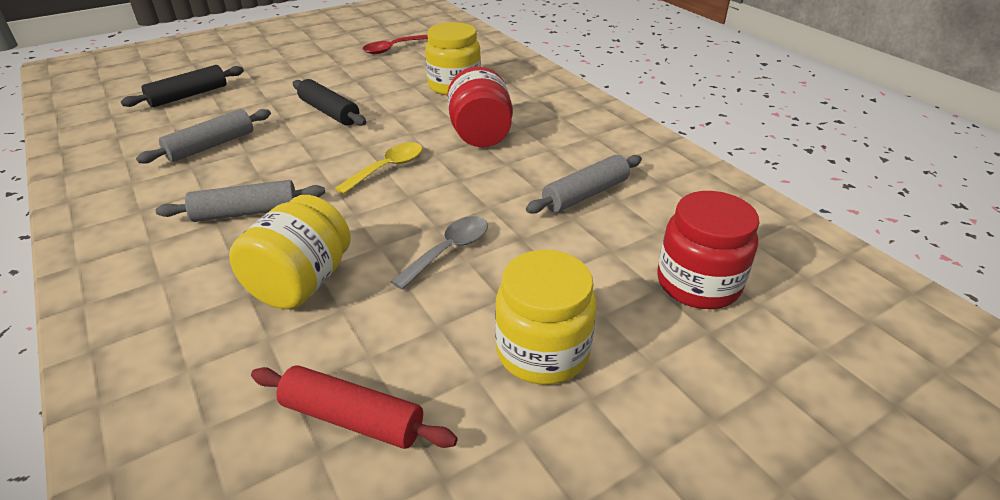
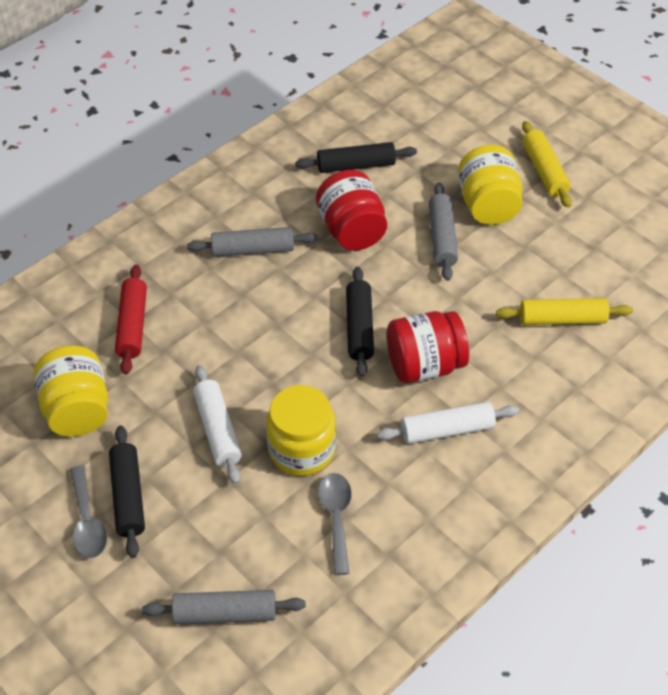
black rolling pin: [121,65,244,107] [293,79,366,126] = 2 -> [109,425,145,558] [295,142,417,173] [346,267,374,377] = 3
grey spoon: [391,216,488,290] = 1 -> [70,465,107,558] [318,473,352,575] = 2
red spoon: [363,35,428,54] = 1 -> none = 0
white rolling pin: none = 0 -> [193,365,242,484] [377,402,519,444] = 2
yellow rolling pin: none = 0 -> [496,298,633,325] [522,121,572,208] = 2
yellow spoon: [335,142,423,195] = 1 -> none = 0

